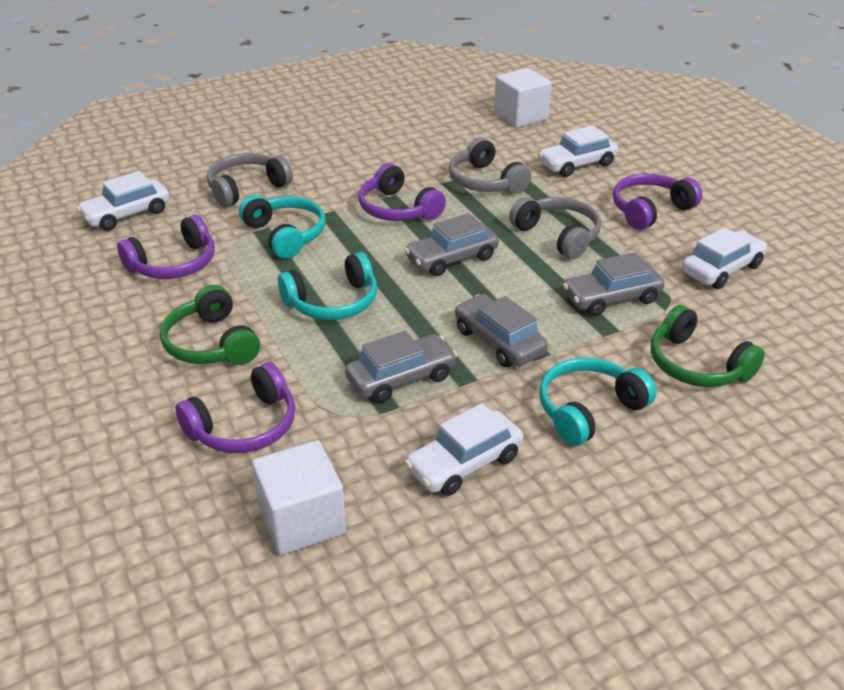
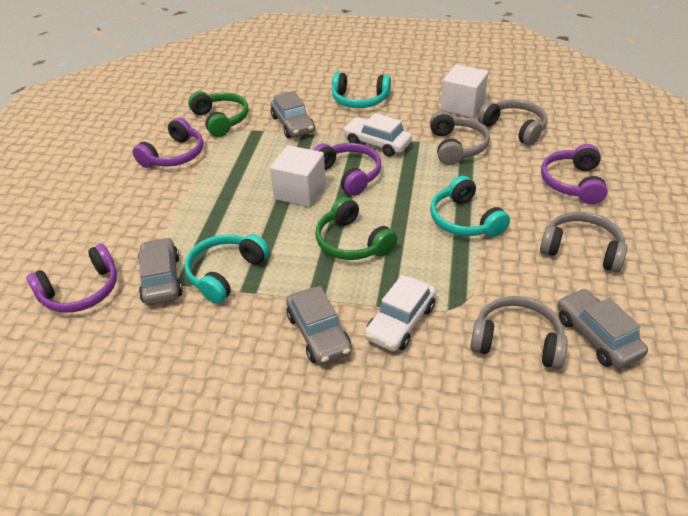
grey headphones: [207,153,293,207] [449,138,531,194] [509,197,601,259] = 3 -> [430,111,490,165] [470,296,568,369] [478,100,548,146] [540,212,627,272] = 4
white car: [76,171,170,231] [404,403,523,496] [538,125,618,177] [682,227,767,289] = 4 -> [343,113,412,157] [365,275,436,352] = 2

